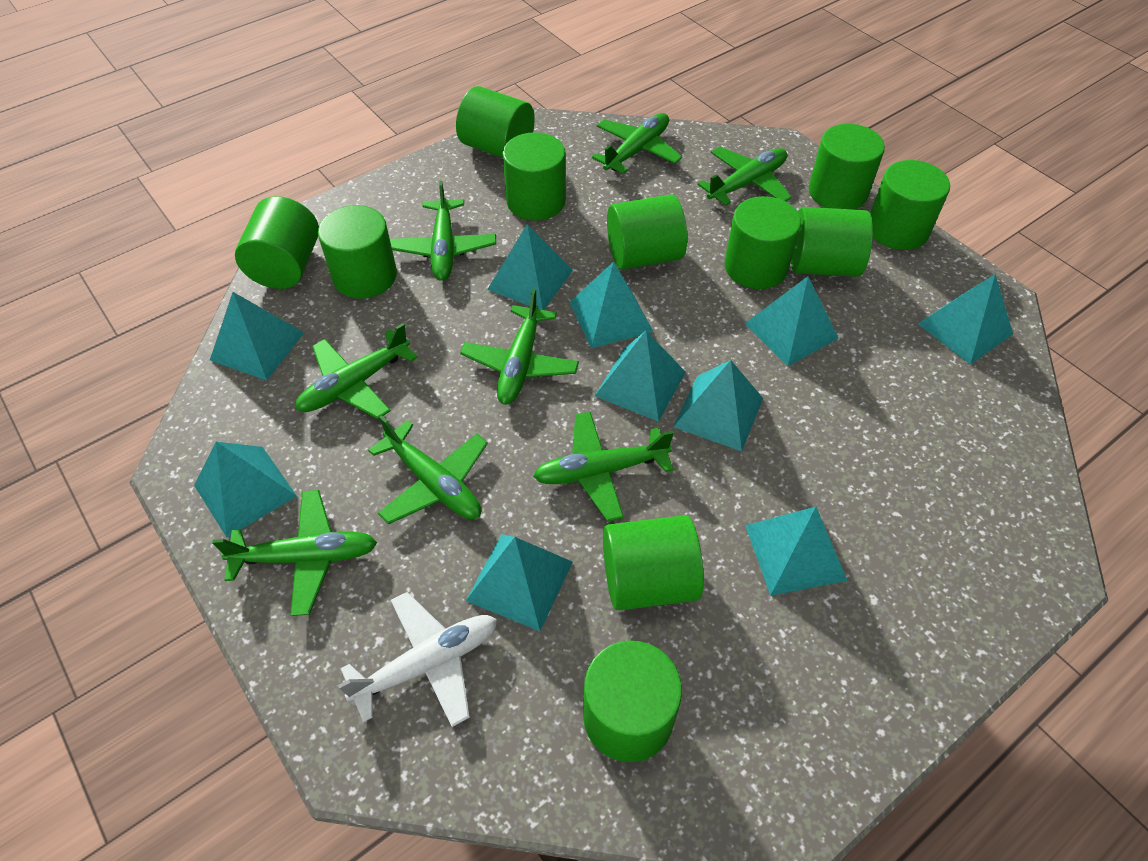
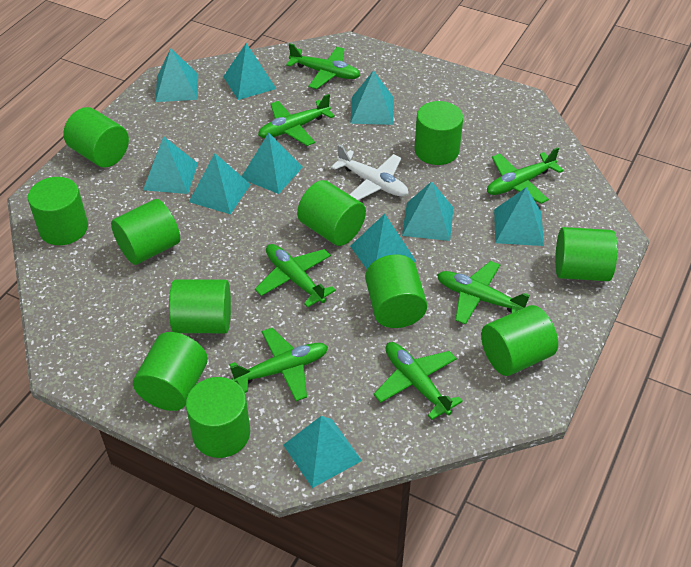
green plane: [212,490,377,616] [295,323,418,419] [368,415,488,524] [390,180,496,281] [460,289,579,405] [533,411,674,522] [592,113,682,174] [698,147,791,206] = 8 -> [229,328,328,401] [255,244,336,308] [258,94,335,146] [286,43,360,89] [374,342,463,420] [437,261,530,325] [487,147,564,204] = 7

